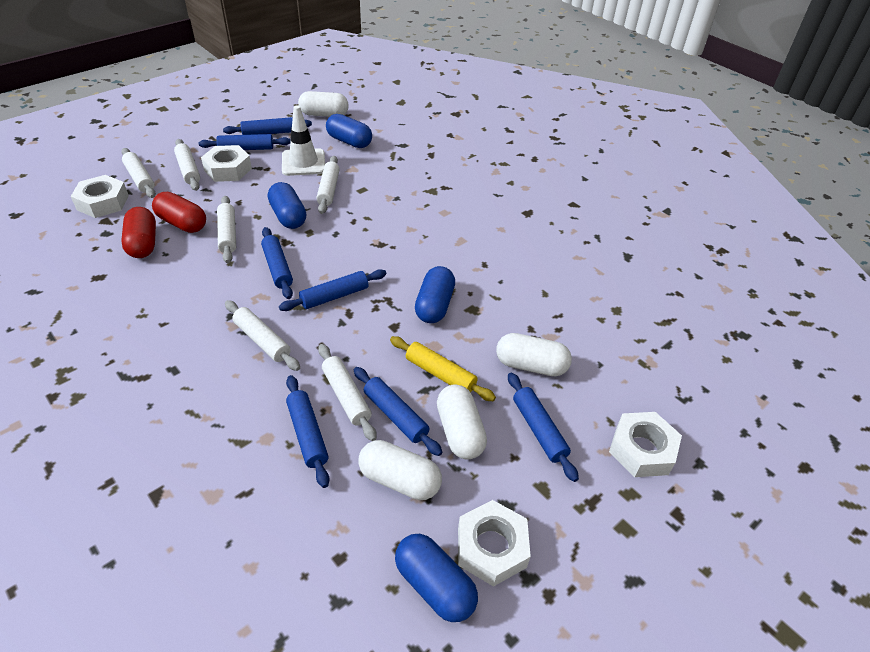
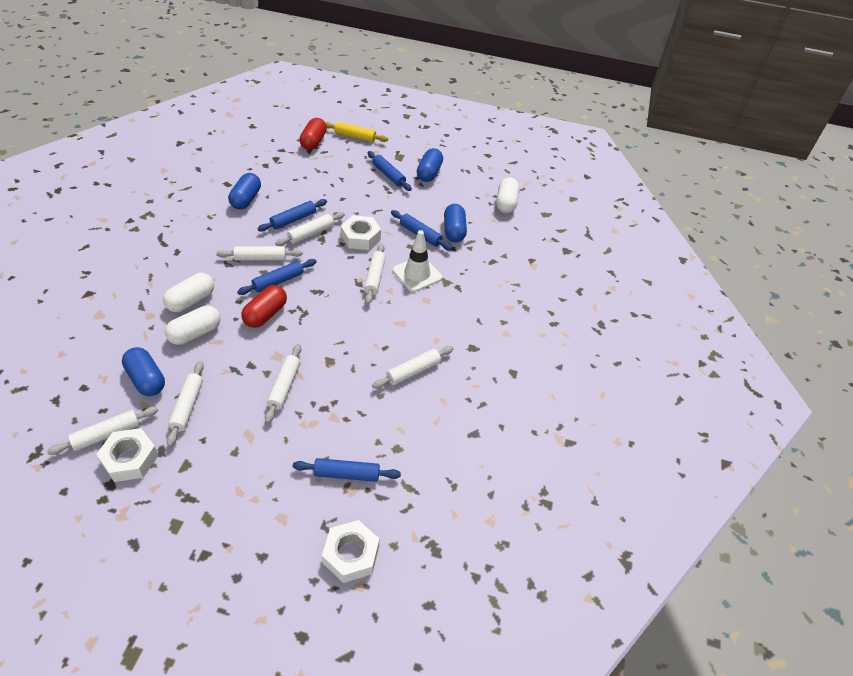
blue rolling pin: [199,134,291,150] [223,117,312,135] [261,227,293,299] [279,269,386,311] [286,375,330,488] [354,367,442,456] [508,372,579,482] = 7 -> [237,259,317,295] [257,199,327,232] [293,458,401,482] [368,151,412,191] [391,210,452,251] = 5
white capsule: [298,91,349,117] [358,440,442,500] [437,384,487,460] [496,333,572,376] = 4 -> [163,273,214,312] [165,306,220,345] [496,177,519,213] = 3
white nut: [71,175,129,218] [201,145,252,182] [458,500,531,587] [609,412,682,477] = 4 -> [96,428,159,482] [322,520,379,583] [341,215,381,250] = 3
white rolling pin: [121,148,156,198] [174,139,200,191] [217,196,236,263] [225,300,300,371] [316,156,340,214] [318,344,377,441] = 6 -> [47,407,158,455] [167,361,204,447] [216,246,303,261] [265,344,302,423] [275,212,345,246] [364,244,386,304] [372,346,453,389] = 7

